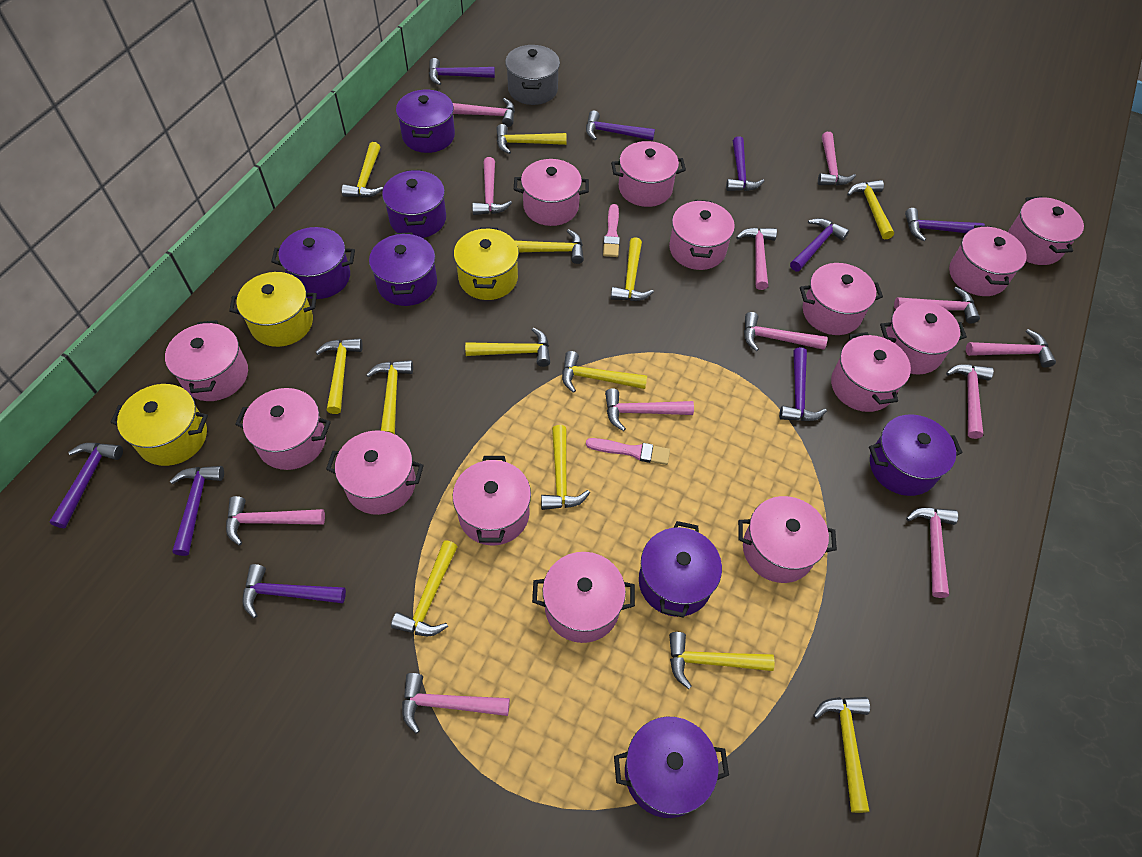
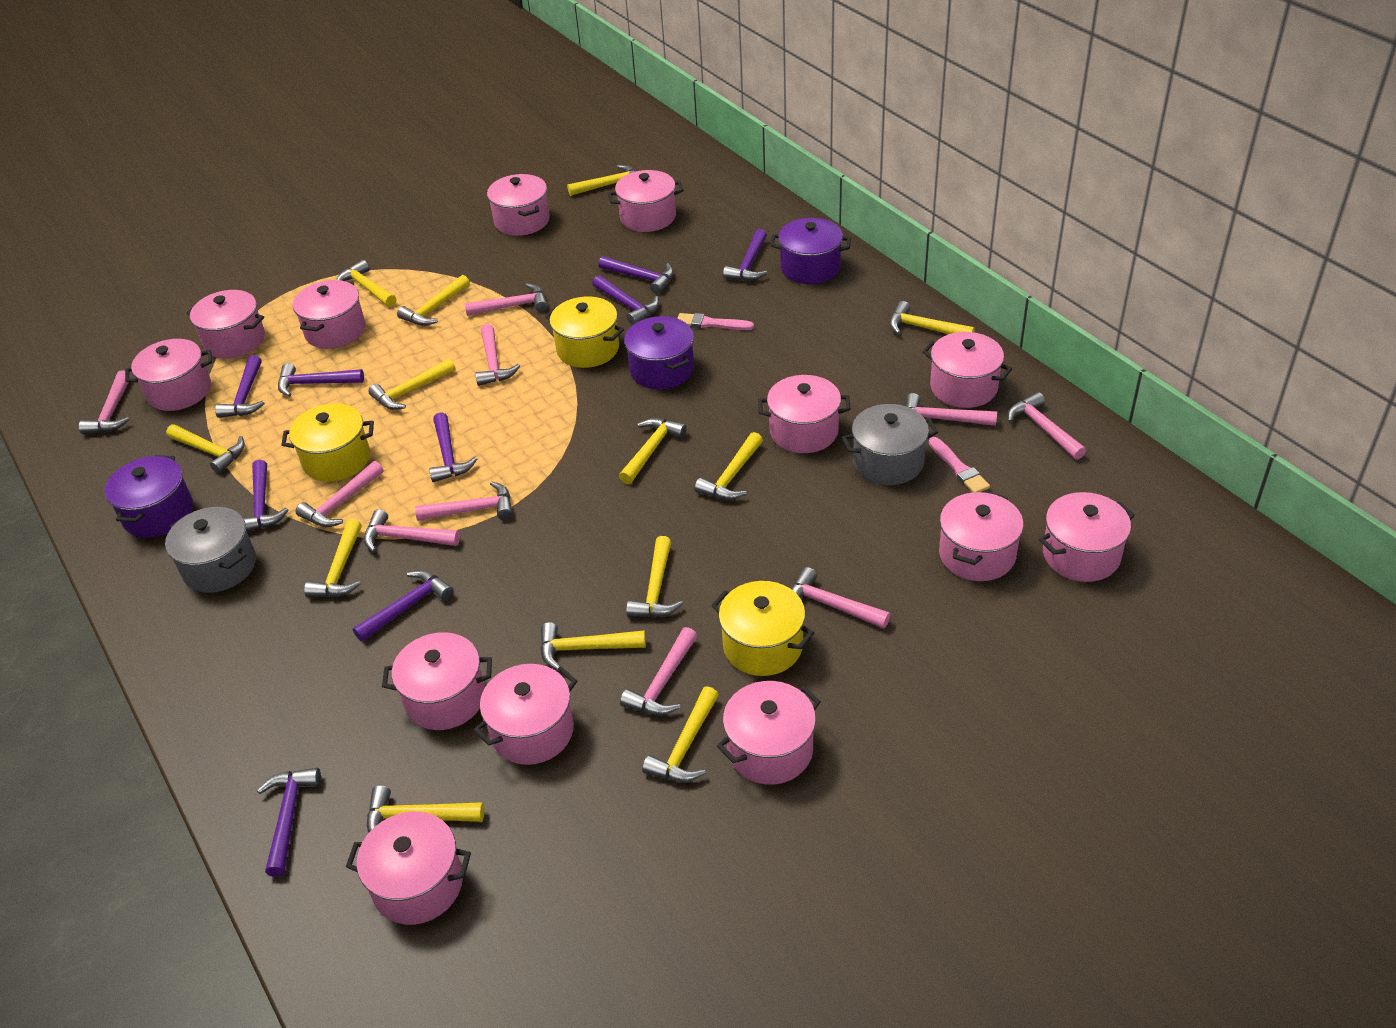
grey pot: [505,45,560,105] = 1 -> [165,507,256,593] [842,404,938,485] = 2
pink hammer: [226,496,325,545] [402,673,510,734] [453,98,515,127] [472,157,512,215] [605,389,694,431] [736,227,777,290] [744,312,827,351] [818,132,856,186] [894,287,980,324] [906,508,958,598] [946,364,994,439] [966,329,1056,368] = 12 -> [79,370,131,434] [296,461,383,527] [364,509,460,552] [415,481,513,521] [464,283,548,316] [475,324,520,386] [620,627,697,715] [791,567,890,629] [906,393,997,426] [1007,392,1086,460] = 10
pink pot: [165,320,248,401] [235,388,331,470] [326,430,424,515] [453,456,531,546] [514,159,589,226] [532,552,635,643] [611,141,686,207] [669,200,735,270] [738,496,837,583] [800,263,883,335] [831,332,911,412] [880,300,967,374] [949,225,1027,296] [1008,196,1084,265] = 14 -> [125,339,212,411] [186,290,265,359] [293,280,365,349] [346,811,471,925] [382,632,492,730] [474,664,577,765] [487,174,550,236] [608,170,684,232] [717,681,821,785] [758,375,851,453] [922,332,1012,408] [939,491,1024,581] [1039,492,1135,582] = 13
purple pot: [271,227,355,299] [369,232,437,306] [382,170,446,238] [396,90,455,153] [614,717,729,818] [639,521,722,618] [869,414,963,496] = 7 -> [105,455,193,538] [624,316,694,389] [770,218,851,284] = 3

